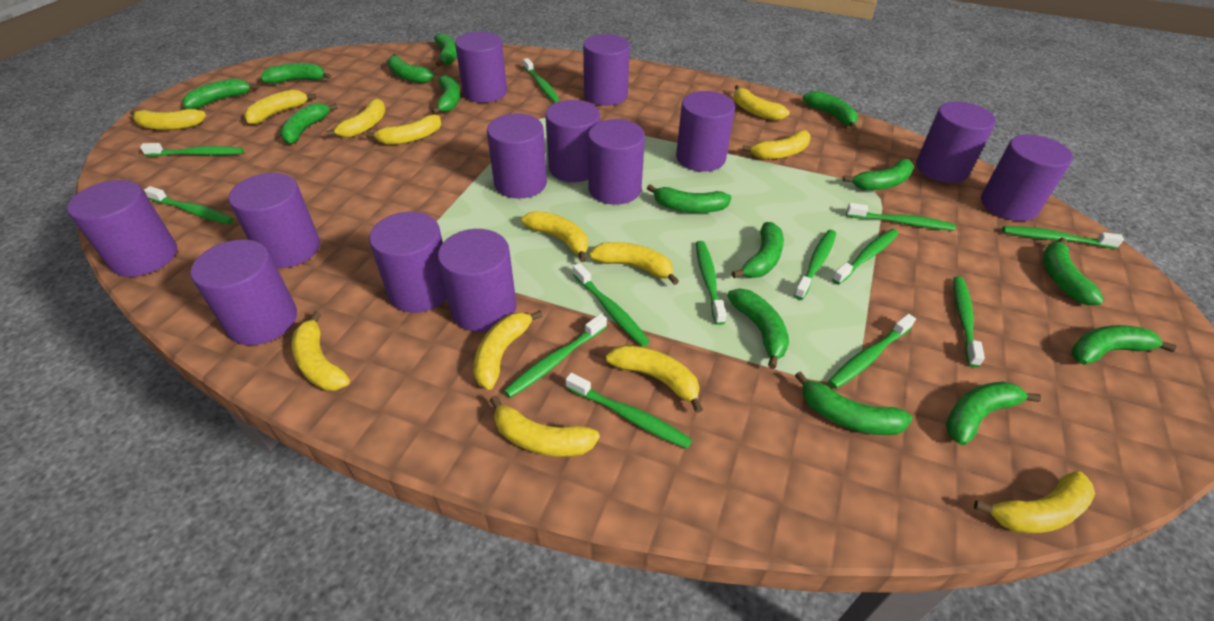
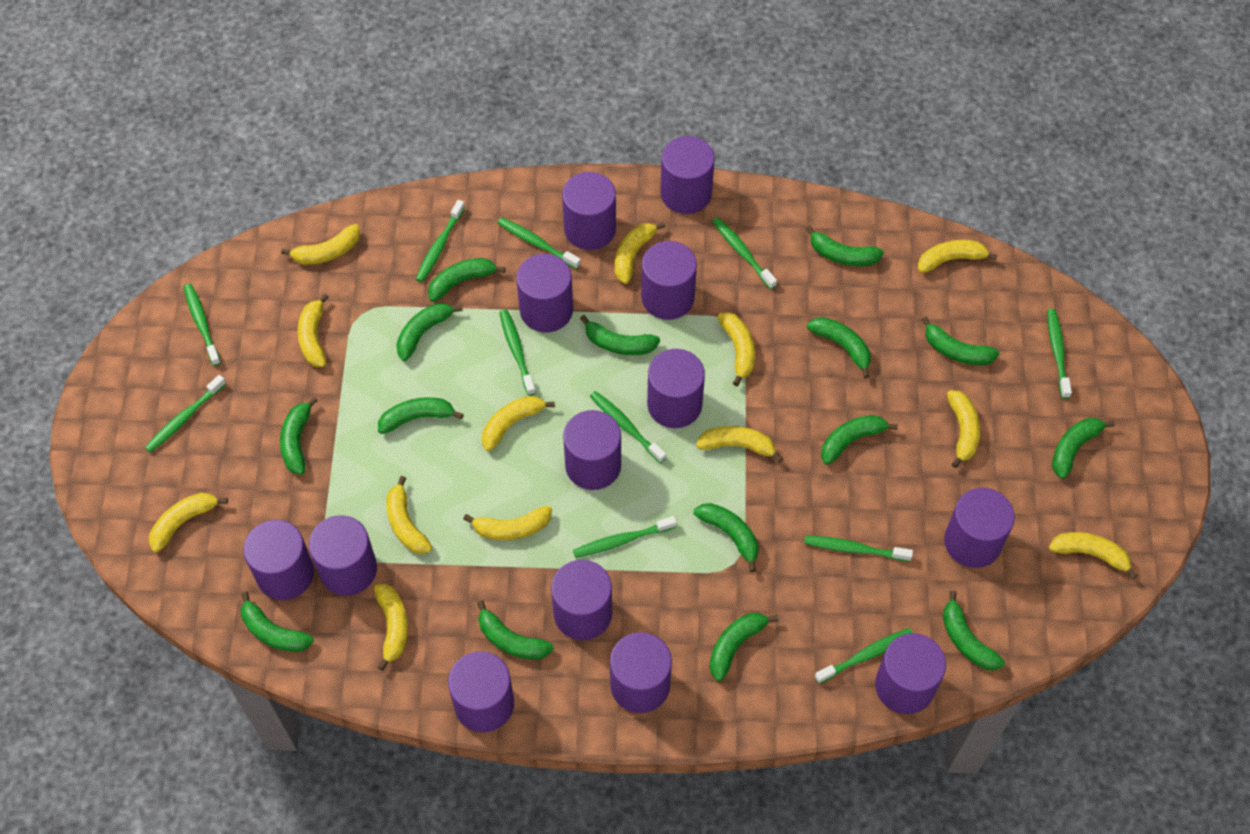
green toothbrush: [140,143,244,156] [144,186,234,224] [504,314,607,398] [523,58,559,102] [566,373,692,449] [573,263,650,347] [696,241,726,325] [794,230,836,300] [828,314,916,389] [832,229,899,285] [846,203,956,231] [953,276,985,367] [1002,226,1124,249] = 13 -> [145,375,226,453] [184,284,221,366] [416,200,465,282] [497,217,581,269] [499,310,536,396] [573,516,677,558] [590,391,666,463] [712,217,777,289] [804,536,913,562] [815,628,913,684] [1047,309,1072,399] = 11

